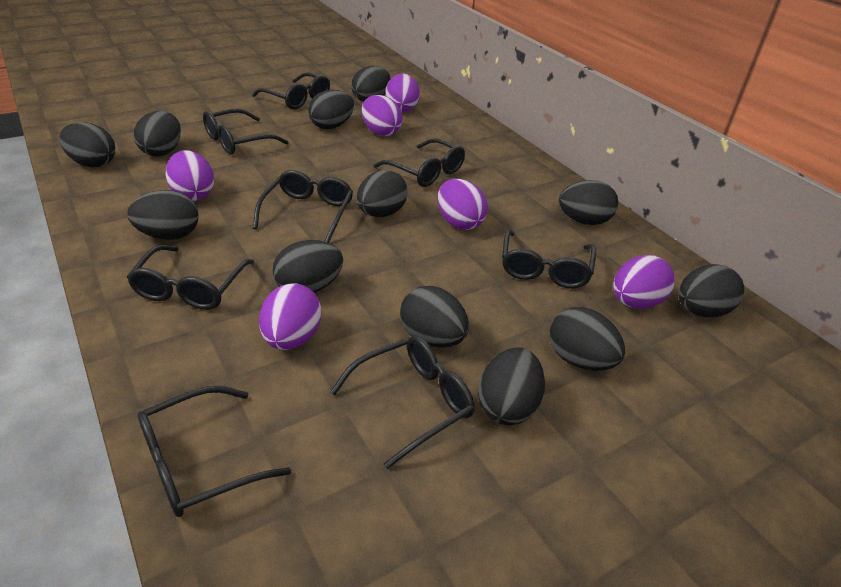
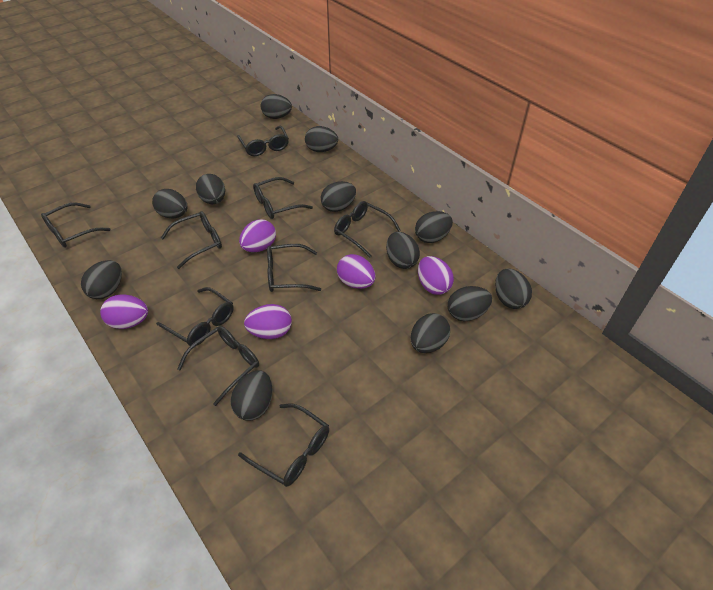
black glasses: [127,245,254,310] [137,386,291,517] [203,109,289,154] [252,72,330,110] [253,170,353,243] [330,336,475,469] [374,138,465,187] [502,229,596,289] = 8 -> [41,202,110,248] [156,287,234,346] [161,211,222,269] [177,326,259,406] [237,126,289,156] [238,404,329,487] [253,177,313,219] [267,244,321,292] [334,201,401,258] = 9
purple egg: [166,150,214,201] [259,283,321,350] [362,95,403,136] [385,73,420,112] [438,179,488,230] [613,255,675,309] = 6 -> [100,294,148,329] [239,219,276,252] [244,304,292,339] [337,254,376,289] [418,256,454,295] = 5

